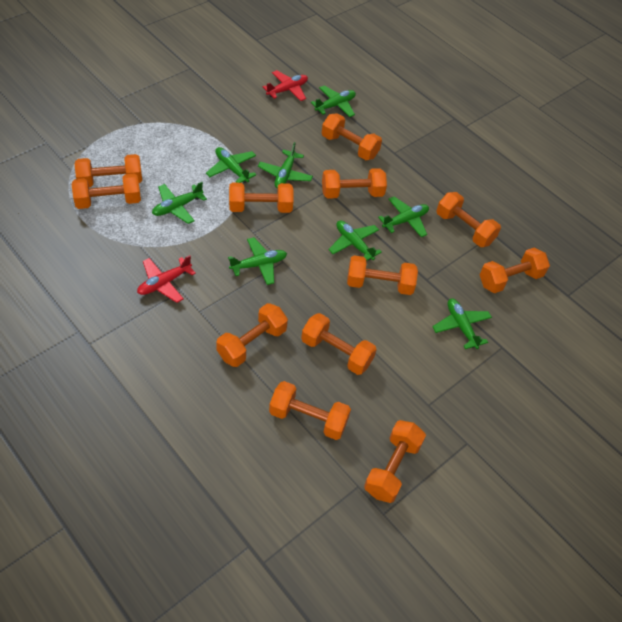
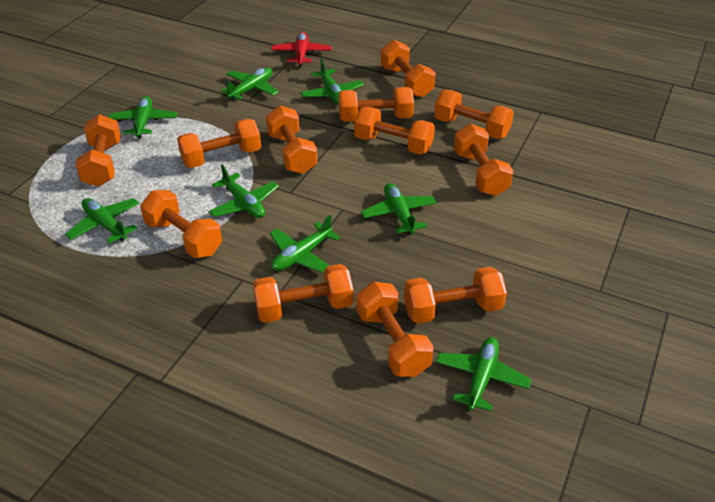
red plane: [137,255,196,303] [263,70,308,101] = 2 -> [271,32,332,67] = 1

